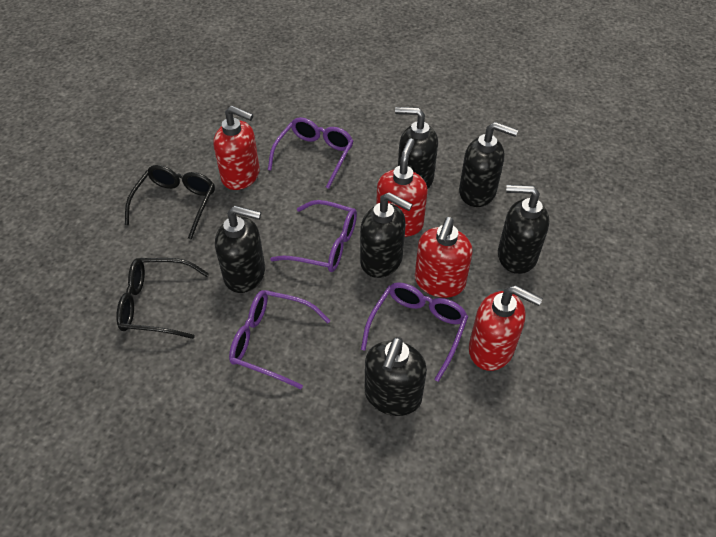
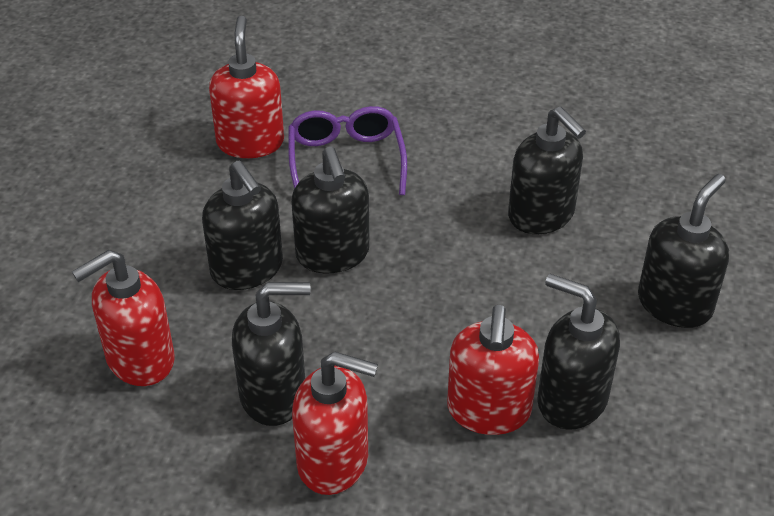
black glasses: [116,258,209,339] [125,165,215,240] = 2 -> none = 0
purple glasses: [229,290,330,389] [268,117,353,189] [270,200,357,272] [361,282,468,382] = 4 -> [288,106,407,195] = 1

